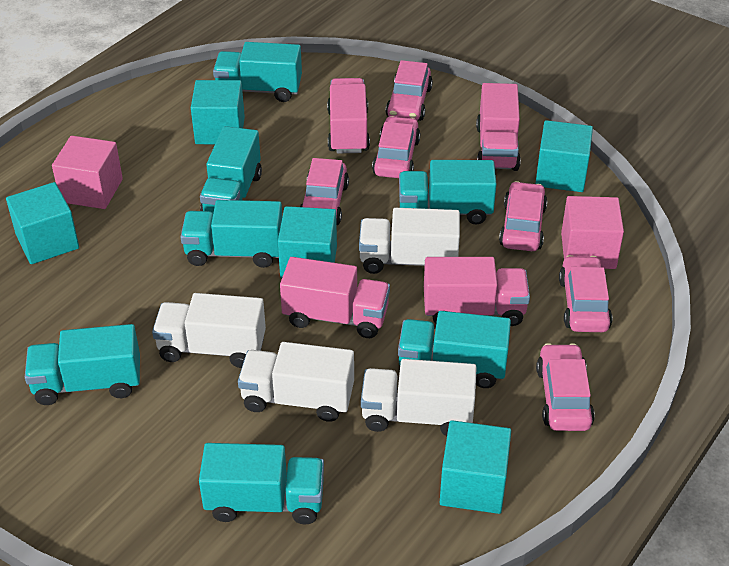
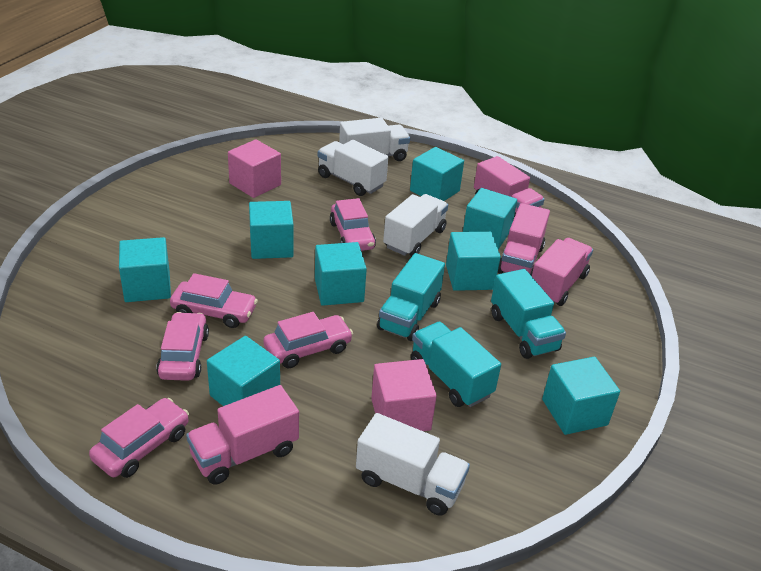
pink car: [300,158,349,225] [372,116,420,178] [386,60,433,121] [499,181,547,251] [536,343,595,431] [559,255,612,332] = 6 -> [89,398,189,478] [156,312,209,381] [170,273,258,328] [263,312,353,369] [330,198,376,251] = 5
turquoise cube: [6,182,79,264] [191,80,245,144] [278,206,337,278] [440,420,511,514] [535,120,593,192] = 5 -> [119,237,171,302] [207,336,280,406] [249,201,293,259] [315,242,367,306] [410,147,464,201] [446,232,501,291] [463,188,517,249] [542,357,620,435] = 8
turquoise truck: [25,324,140,405] [181,200,282,268] [199,443,324,525] [200,126,262,213] [213,42,302,102] [398,311,511,388] [399,160,497,225] = 7 -> [377,253,445,341] [411,322,501,407] [491,269,566,359] = 3

